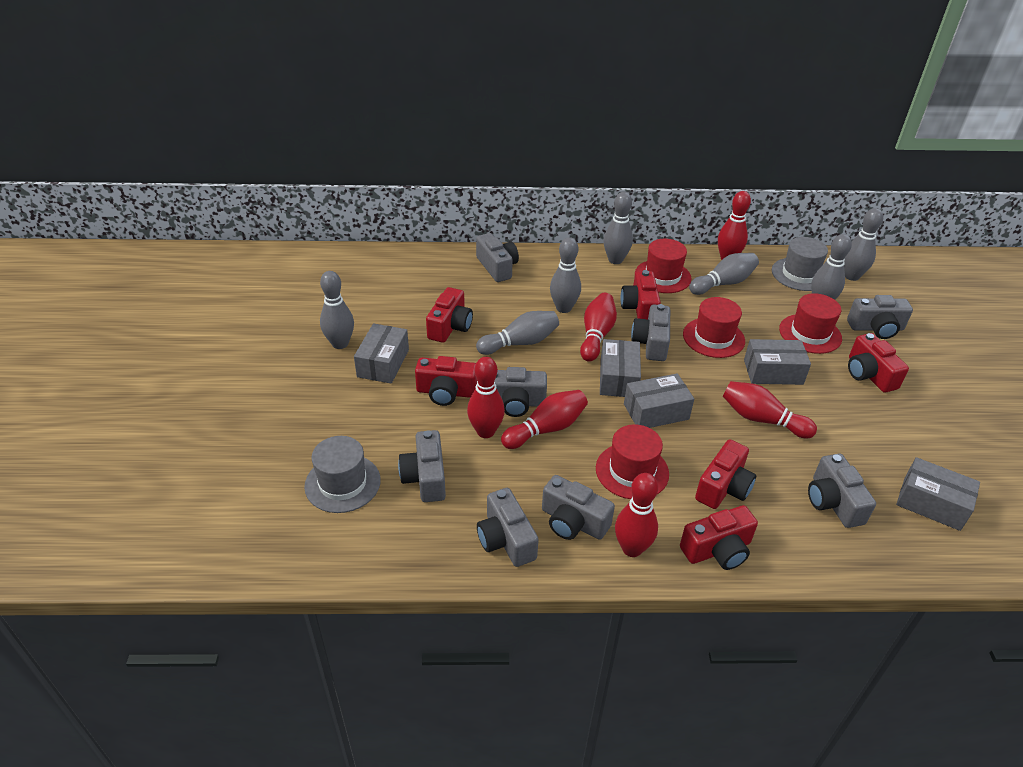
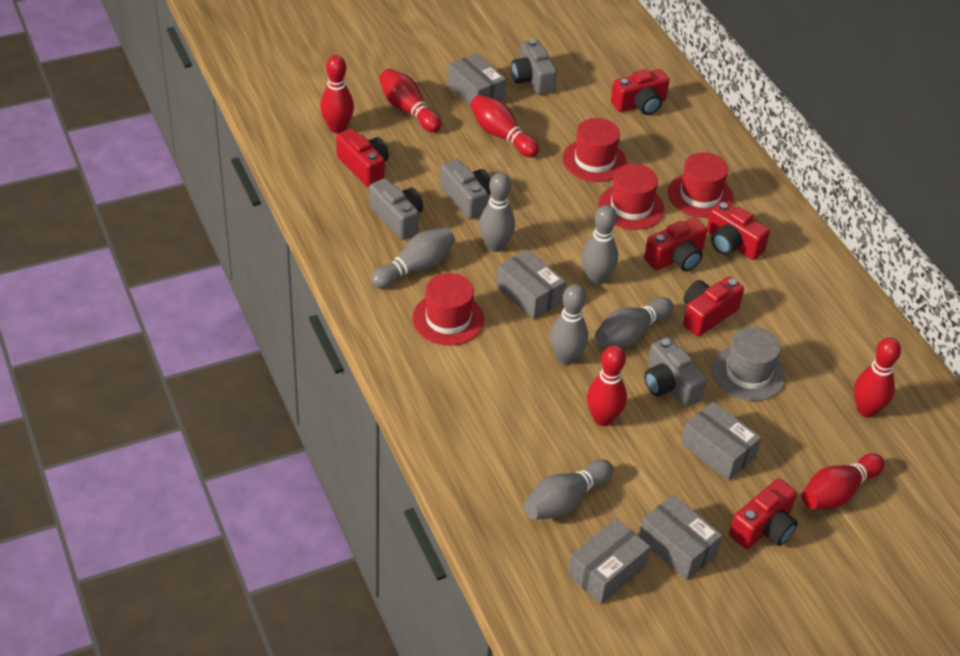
grey bowling pin: [320,271,354,349] [476,311,559,355] [550,237,581,313] [604,192,633,264] [689,253,759,295] [811,234,852,300] [844,208,883,281] = 7 -> [371,227,455,289] [479,172,515,252] [524,459,613,520] [550,284,588,365] [581,205,618,285] [595,297,673,347] = 6
grey camera: [398,430,446,502] [476,233,519,282] [477,488,539,567] [495,367,547,417] [542,475,615,540] [631,304,670,361] [808,454,876,528] [847,295,913,339] = 8 -> [369,178,423,240] [440,159,491,220] [511,39,557,95] [644,337,707,407] = 4
grey hat: [304,436,381,513] [772,237,828,291] = 2 -> [712,327,785,401] = 1

